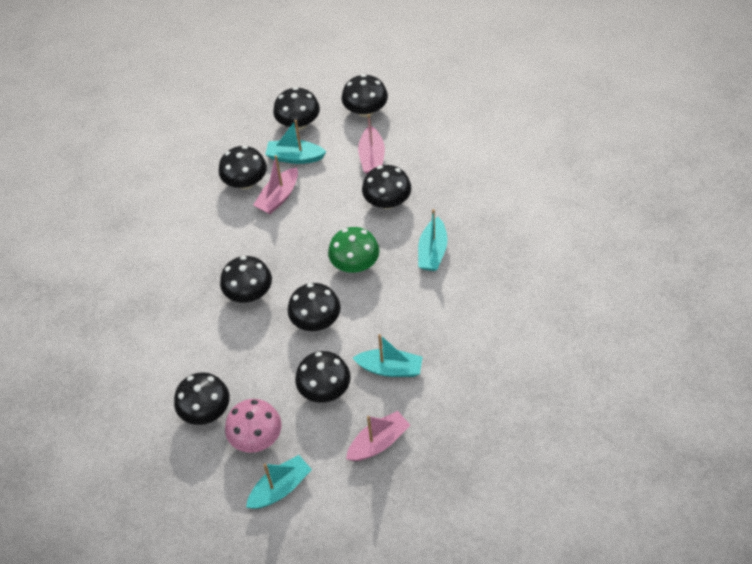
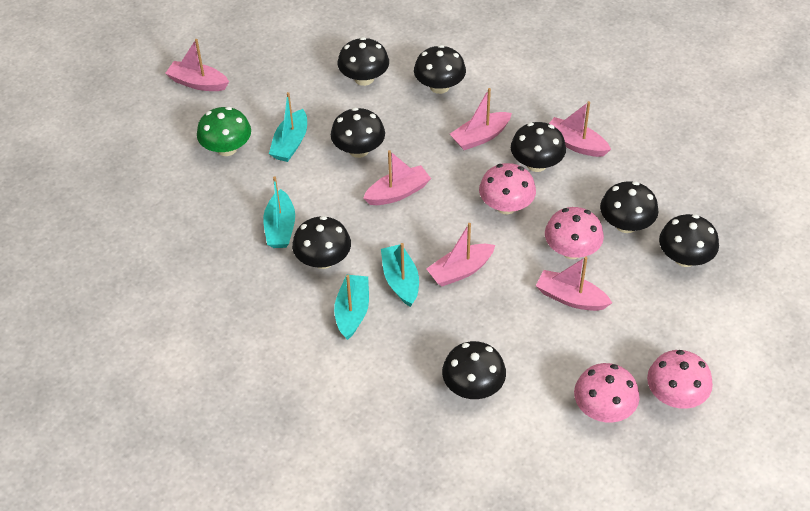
pink boat: [254,155,298,214] [346,411,411,461] [358,114,385,174] = 3 -> [165,39,229,91] [363,150,431,205] [426,223,495,286] [450,88,512,150] [536,257,612,311] [549,101,611,157] = 6
pink mushroom: [225,399,281,453] = 1 -> [479,163,536,214] [545,207,604,259] [574,363,640,423] [647,350,713,409] = 4

